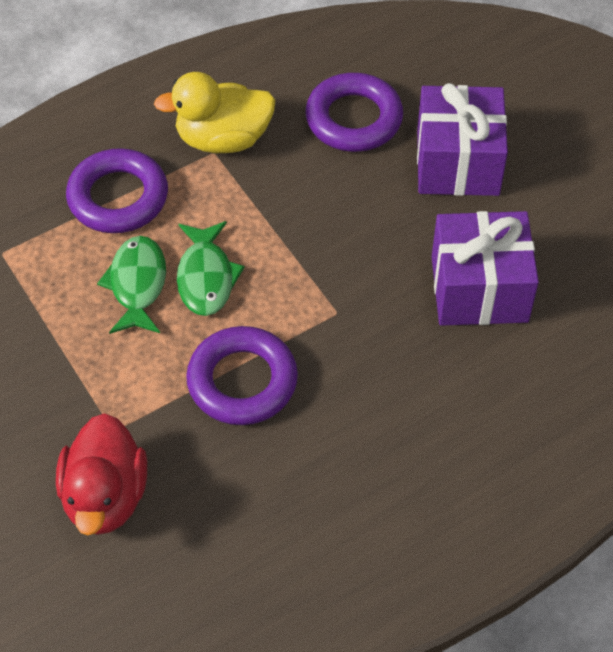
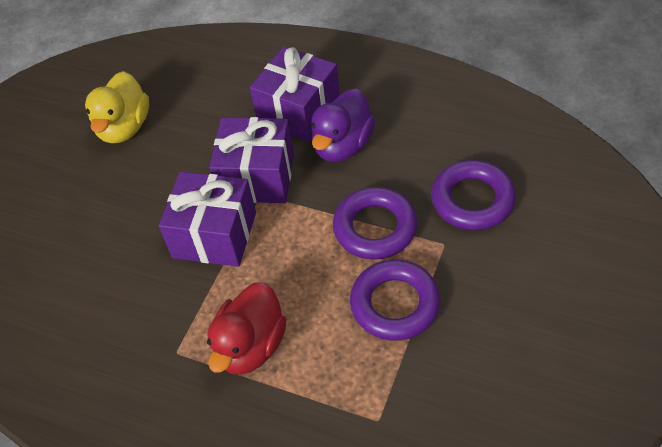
green fish: [97,236,166,334] [177,221,245,316] = 2 -> none = 0
purple duck: none = 0 -> [311,88,376,162] = 1
purple gift: [417,83,508,196] [432,211,539,326] = 2 -> [159,172,256,267] [209,117,294,203] [250,46,340,142] = 3

